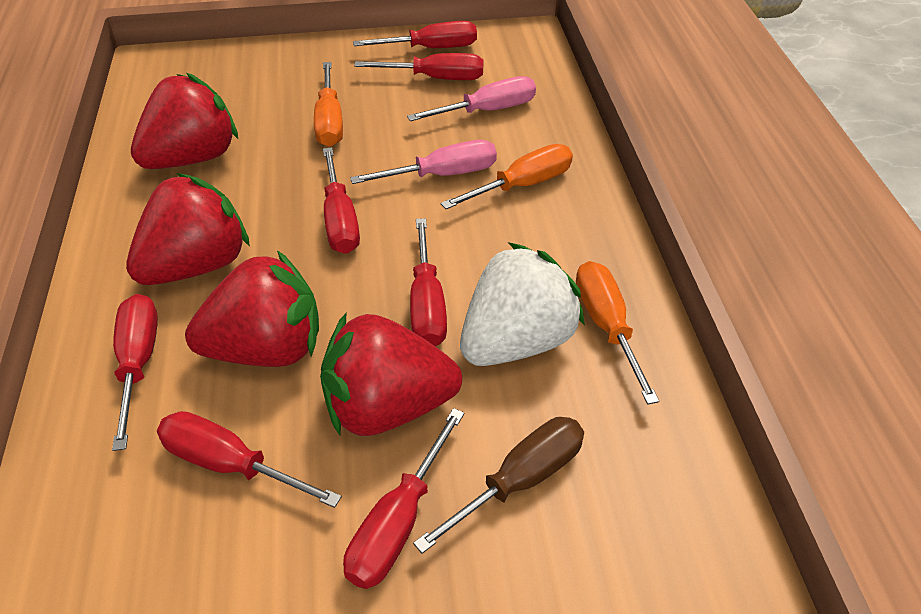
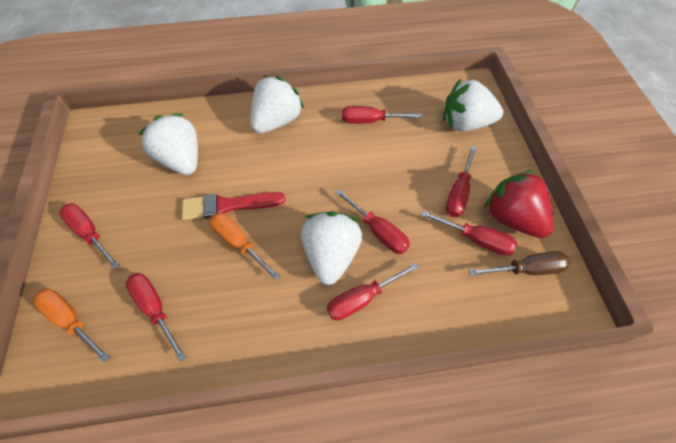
orange screwdriver: [314,62,343,147] [441,144,573,209] [576,261,659,405] = 3 -> [33,289,110,363] [209,213,280,281] = 2
pink screwdriver: [350,140,497,184] [407,76,536,121] = 2 -> none = 0
red brush: none = 0 -> [182,192,286,220] = 1
red strawberry: [126,173,250,285] [131,73,238,169] [185,250,319,367] [320,313,462,436] = 4 -> [484,170,554,238] = 1
white strawberry: [460,242,585,366] = 1 -> [138,113,198,175] [250,76,304,134] [301,211,362,285] [443,79,503,132] = 4

